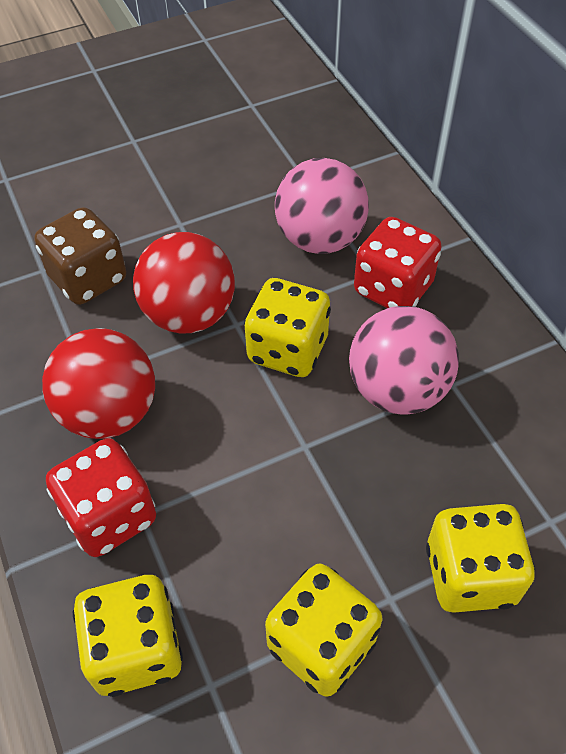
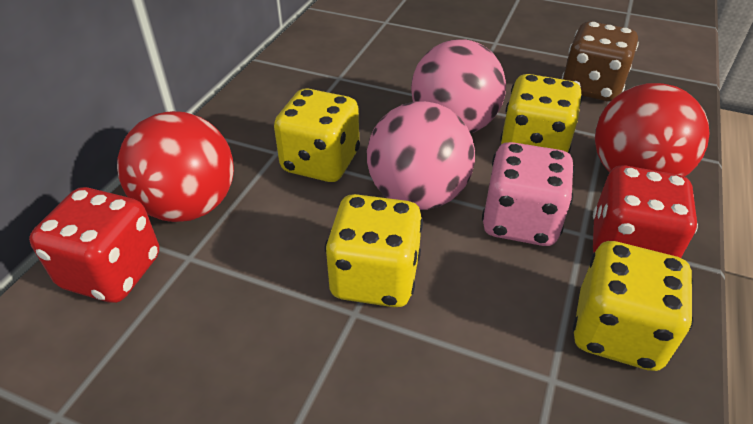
pink dice: none = 0 -> [482,142,574,246] = 1

